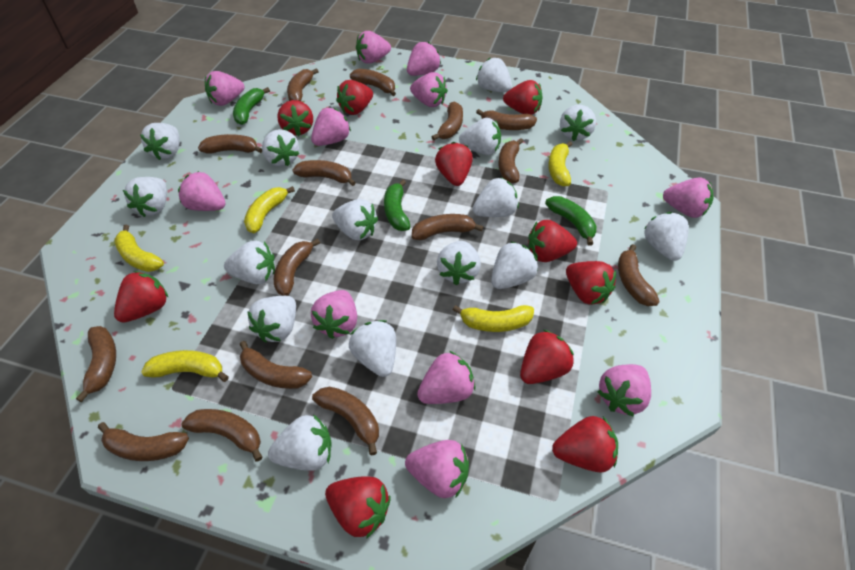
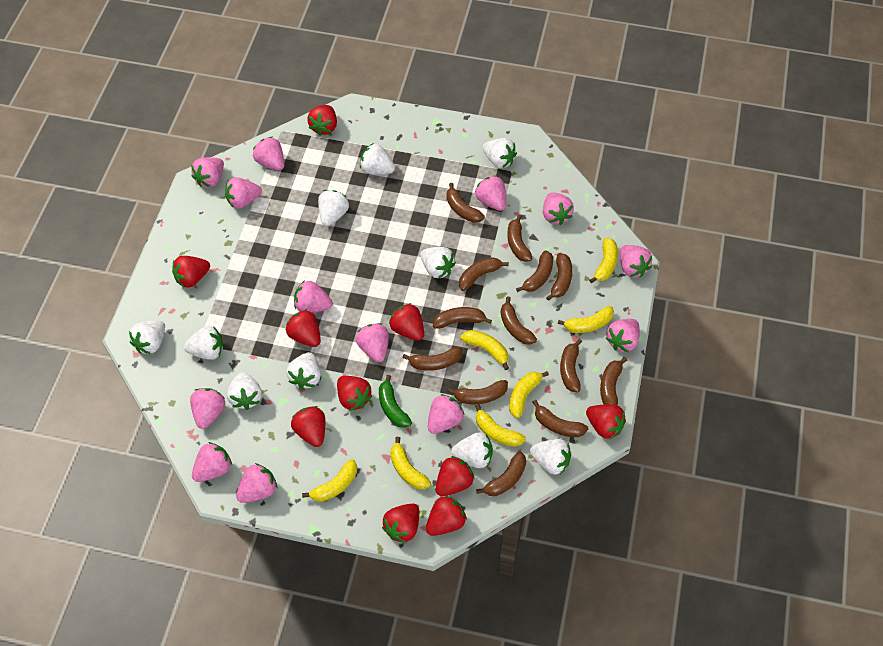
brown banana: [76,326,116,402] [98,422,189,461] [181,409,263,462] [198,134,262,154] [240,341,312,389] [274,238,320,296] [287,68,319,101] [293,160,356,186] [312,387,379,455] [350,69,396,96] [412,214,483,240] [432,101,463,140] [476,109,537,130] [498,138,524,183] [618,244,660,306] = 15 -> [403,347,462,371] [433,307,492,329] [446,183,485,223] [447,380,508,404] [459,257,509,291] [476,451,526,496] [501,296,537,345] [507,214,533,262] [516,250,553,292] [533,400,588,437] [546,253,573,301] [560,339,582,392] [600,357,627,406] = 13
green banana: [233,87,270,125] [384,179,410,231] [545,196,597,246] = 3 -> [379,375,412,428] = 1
pink strawberry: [178,171,225,211] [205,71,245,106] [311,108,351,146] [311,290,357,339] [356,31,391,64] [405,440,469,498] [407,42,441,76] [410,72,448,107] [417,351,476,404] [597,364,651,417] [663,177,714,218] = 11 -> [190,388,225,429] [191,157,224,187] [192,442,232,482] [225,177,262,209] [236,463,277,503] [253,137,284,171] [294,280,333,313] [356,323,389,362] [428,394,464,434] [475,175,506,211] [543,192,574,225] [606,319,640,352] [620,245,652,277] = 13
white strawberry: [123,177,167,217] [140,123,179,160] [224,241,275,284] [247,296,296,343] [262,129,300,166] [268,414,332,471] [332,199,378,240] [349,320,396,377] [437,241,481,285] [459,118,501,155] [473,177,519,217] [476,57,512,92] [491,241,538,289] [560,105,596,141] [644,212,689,261] = 15 -> [129,320,165,354] [184,326,223,360] [227,372,262,410] [287,352,321,390] [318,190,349,226] [360,144,395,174] [420,247,456,279] [451,433,493,468] [483,138,517,168] [530,439,571,475] = 10
yellow banana: [114,225,164,272] [141,350,229,382] [244,186,295,233] [453,305,534,332] [548,141,573,187] = 5 -> [302,459,357,502] [390,437,431,489] [461,330,509,370] [475,404,526,447] [509,371,549,418] [557,306,614,333] [589,238,618,283] = 7

